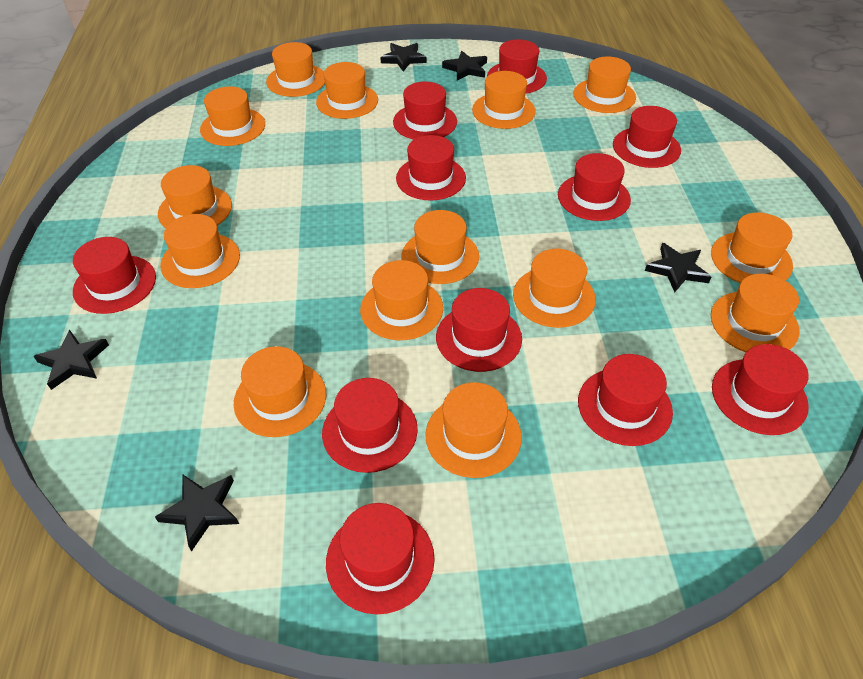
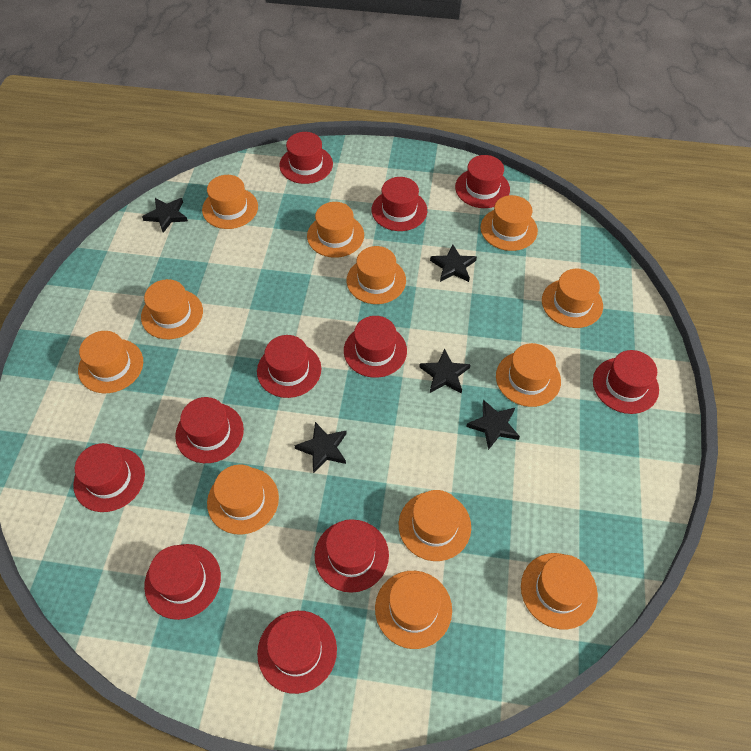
orange hat: [158,165,232,228] [160,214,240,288] [200,86,265,146] [234,346,326,437] [266,42,325,97] [316,62,378,119] [360,260,443,340] [401,210,479,284] [426,382,522,478] [472,71,536,129] [513,249,596,328] [573,56,636,113] [711,212,793,283] [711,274,800,352] = 14 -> [78,331,143,393] [141,279,203,339] [202,175,258,229] [207,465,279,535] [307,202,364,258] [347,246,406,304] [375,571,452,649] [399,490,471,561] [480,195,538,251] [496,343,561,407] [521,553,598,629] [542,269,603,328] = 12

